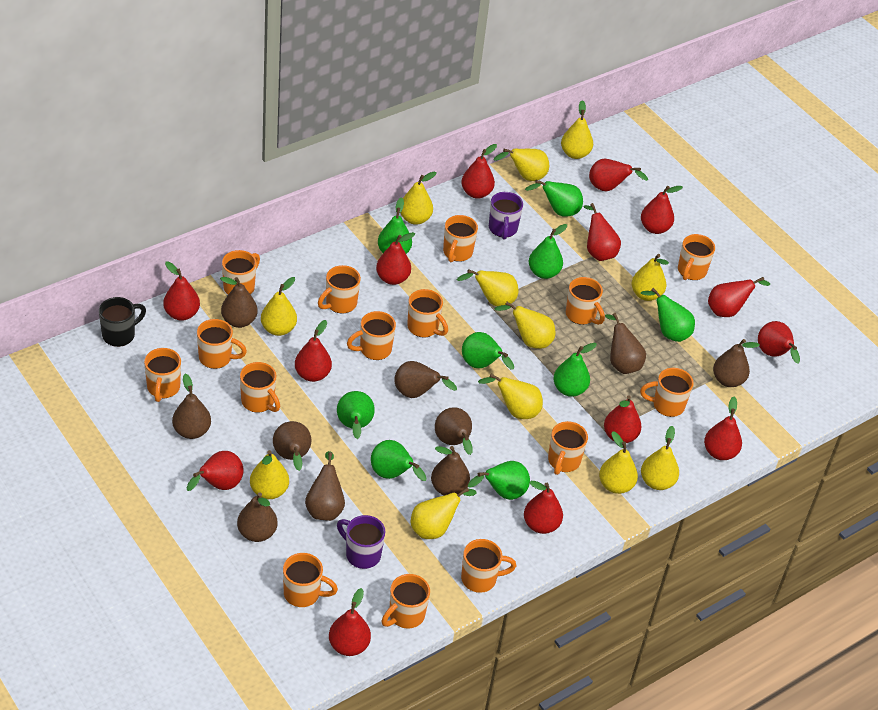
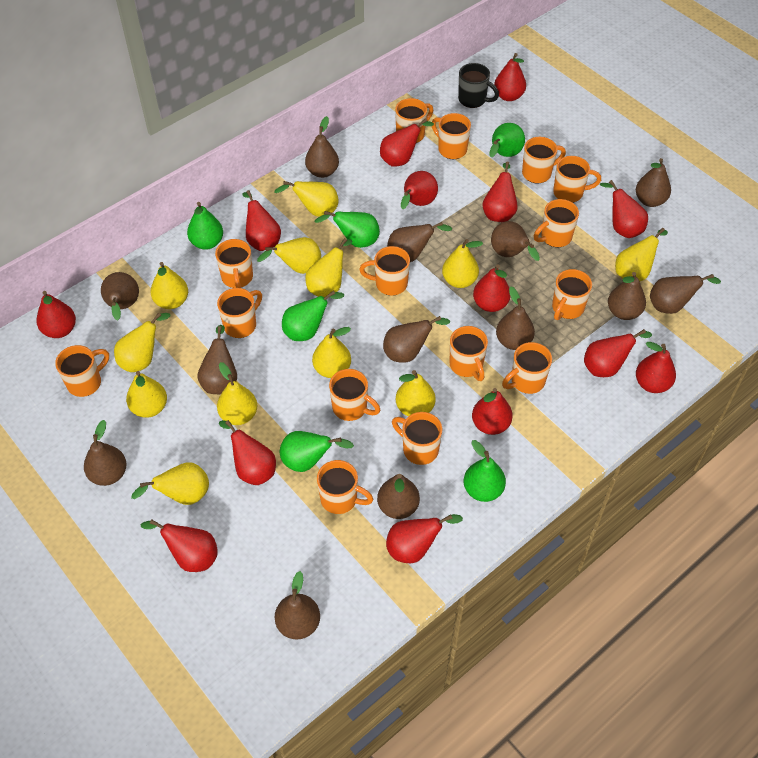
brown pear: [172,374,211,439] [220,277,258,328] [237,492,278,542] [273,421,311,471] [305,451,345,521] [394,361,457,398] [431,446,470,495] [435,407,473,455] [605,313,646,374] [713,339,760,387] = 10 -> [84,420,127,486] [101,272,139,320] [197,325,237,394] [275,571,320,640] [305,116,339,178] [377,474,420,519] [383,316,450,363] [387,222,452,262] [491,221,540,261] [496,287,535,350] [608,272,646,320] [636,158,671,207] [650,274,721,314] = 13
green pear: [337,391,375,439] [371,440,426,481] [378,197,412,254] [462,332,514,370] [468,461,530,500] [525,180,583,217] [529,224,567,279] [553,343,597,397] [641,288,695,342] = 9 -> [187,202,223,250] [280,431,354,472] [282,291,344,341] [314,211,380,248] [464,440,506,502] [489,123,525,157] = 6
purple mug: [337,515,385,569] [489,192,523,240] = 2 -> none = 0

